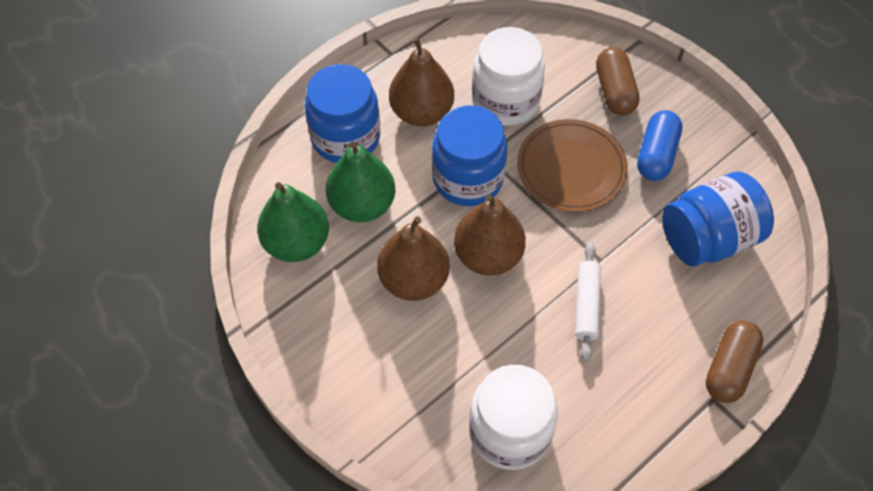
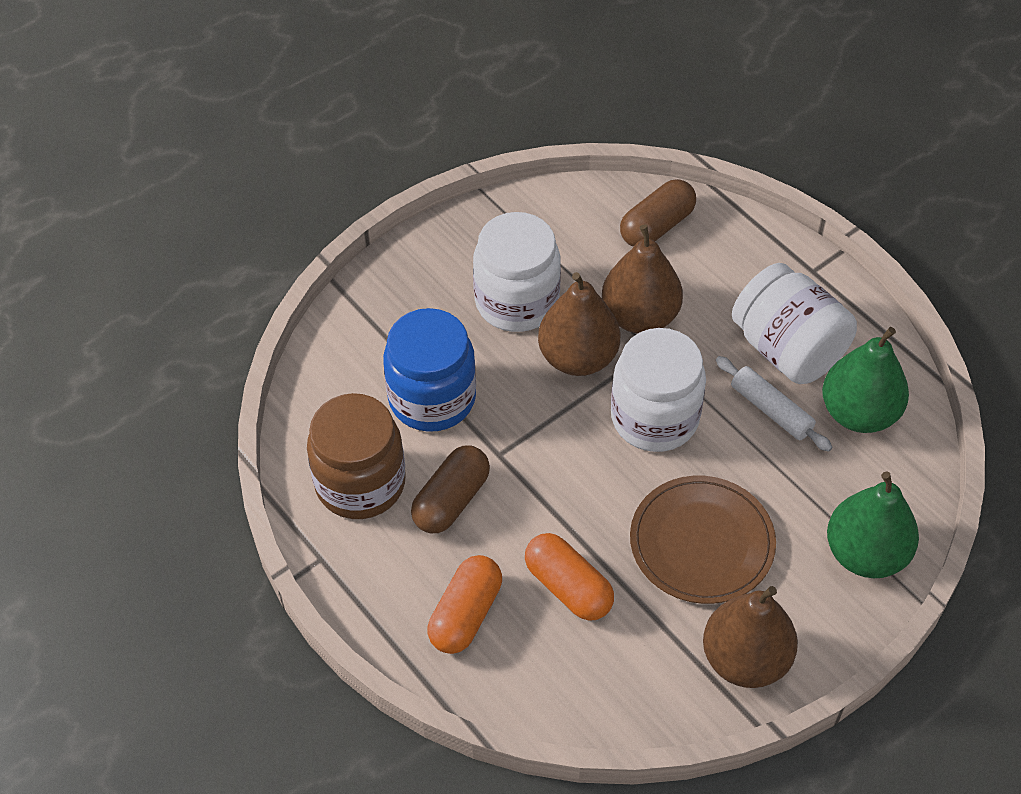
blue capsule: [637,110,682,181] = 1 -> none = 0
blue jar: [305,64,380,163] [432,106,507,206] [662,172,774,266] = 3 -> [383,308,476,432] = 1
brown jar: none = 0 -> [307,393,406,519] = 1
orange capsule: none = 0 -> [427,555,502,654] [525,533,614,621] = 2
white jar: [469,365,558,470] [472,27,545,126] = 2 -> [473,212,561,332] [611,328,706,452] [732,263,857,384] = 3

